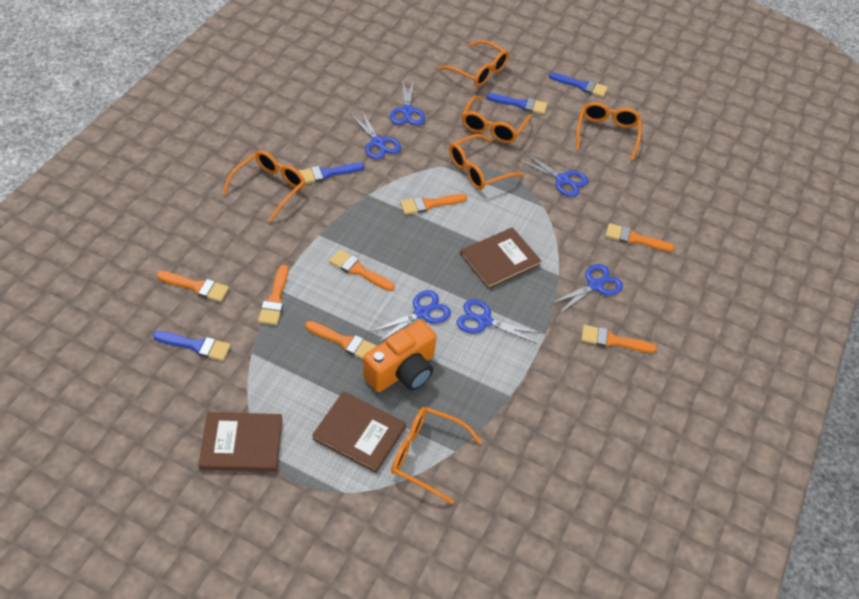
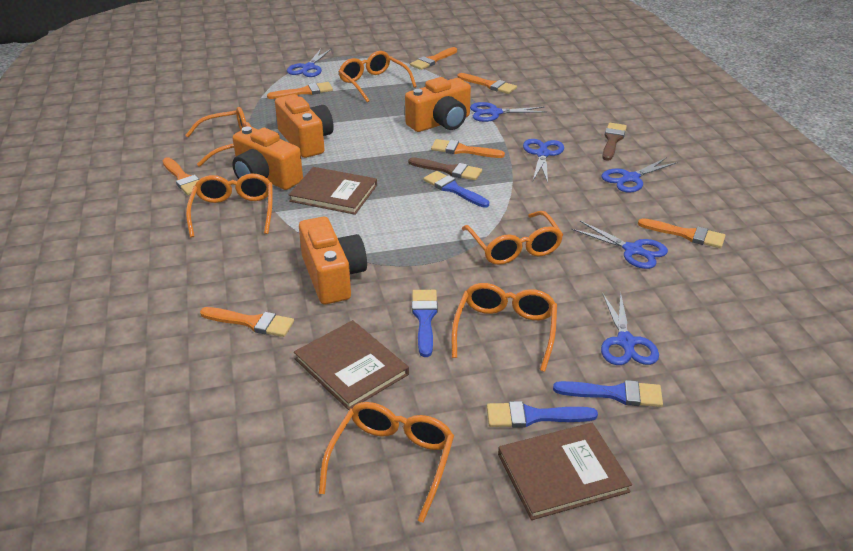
brown brush: none = 0 -> [408,157,482,180] [602,123,627,161] = 2
orange camera: [363,320,437,392] = 1 -> [232,127,303,190] [275,94,334,158] [299,217,367,304] [405,77,471,132] = 4

